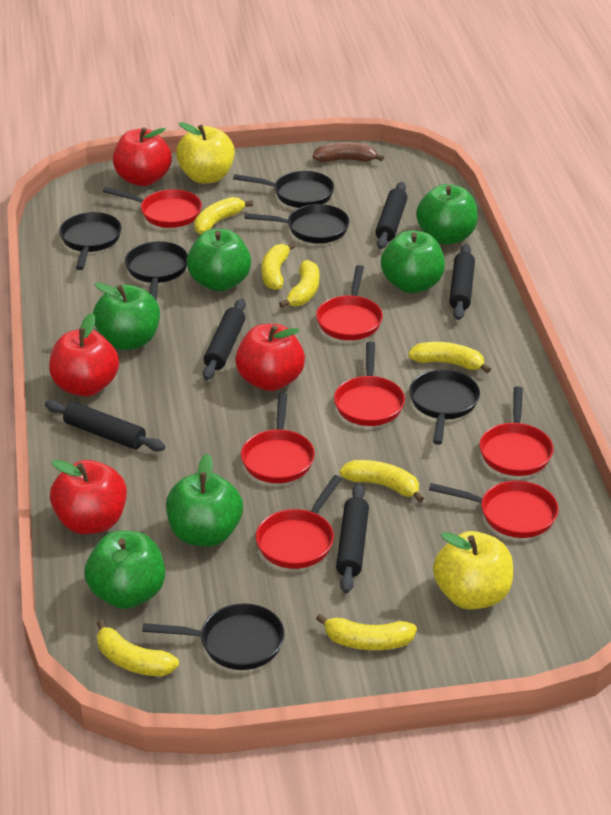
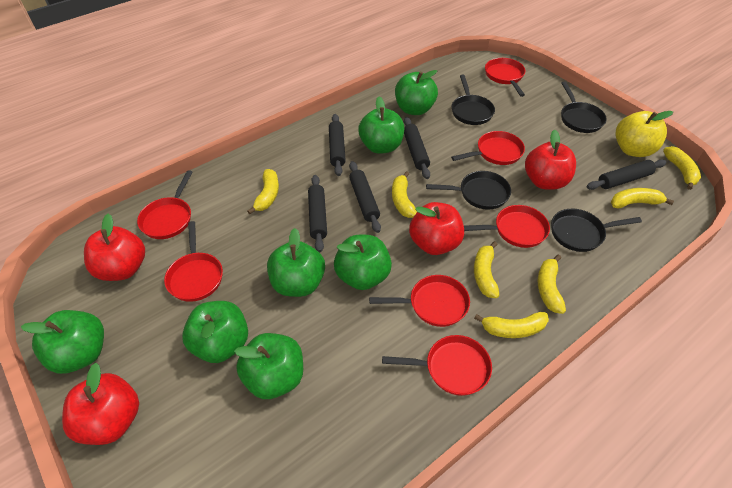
black pan: [59,212,122,270] [125,241,188,301] [142,603,284,670] [233,171,334,208] [245,204,350,243] [409,370,480,445] = 6 -> [426,171,511,210] [452,75,495,125] [551,209,642,252] [561,81,607,133] = 4
brown banana: [313,142,384,163] = 1 -> none = 0
green apple: [84,531,165,609] [93,283,160,350] [166,454,243,546] [187,229,251,292] [381,230,445,293] [416,184,478,245] = 6 -> [21,310,104,374] [182,301,248,363] [234,333,303,399] [267,228,325,297] [334,235,392,290] [358,97,404,154] [395,70,438,115] = 7
yellow apple: [176,122,235,184] [433,531,513,610] = 2 -> [615,111,673,157] = 1

